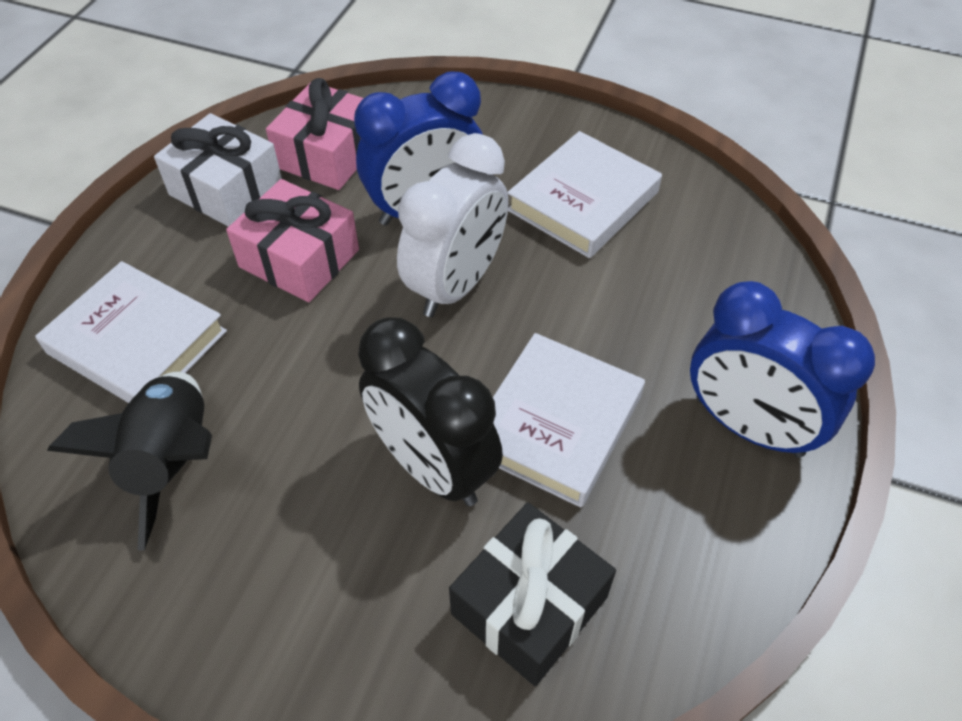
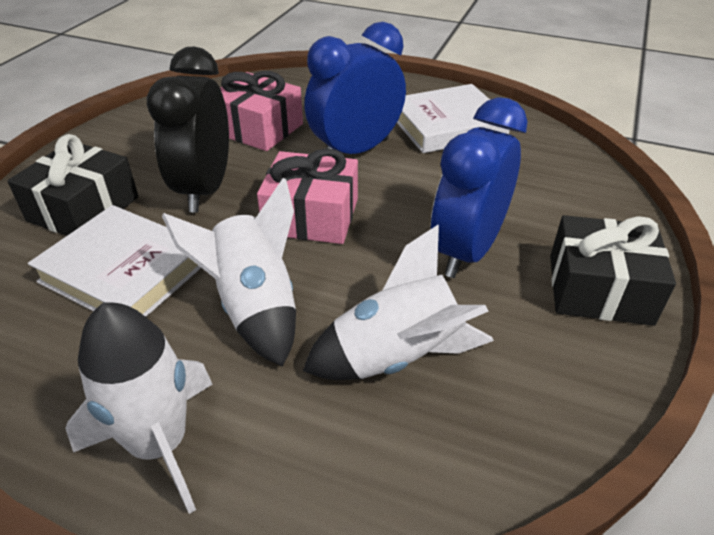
black gift: [449,502,616,686] = 1 -> [7,134,138,236] [550,215,676,326] = 2
black rocket: [47,372,212,551] = 1 -> none = 0
white book: [35,261,227,403] [493,333,645,507] [507,131,662,258] = 3 -> [28,205,201,317] [397,84,510,153] = 2
white clock: [397,133,508,317] = 1 -> none = 0
white gift: [154,113,282,227] = 1 -> none = 0
white rocket: none = 0 -> [65,302,213,514] [162,178,296,367] [303,225,494,380] = 3

